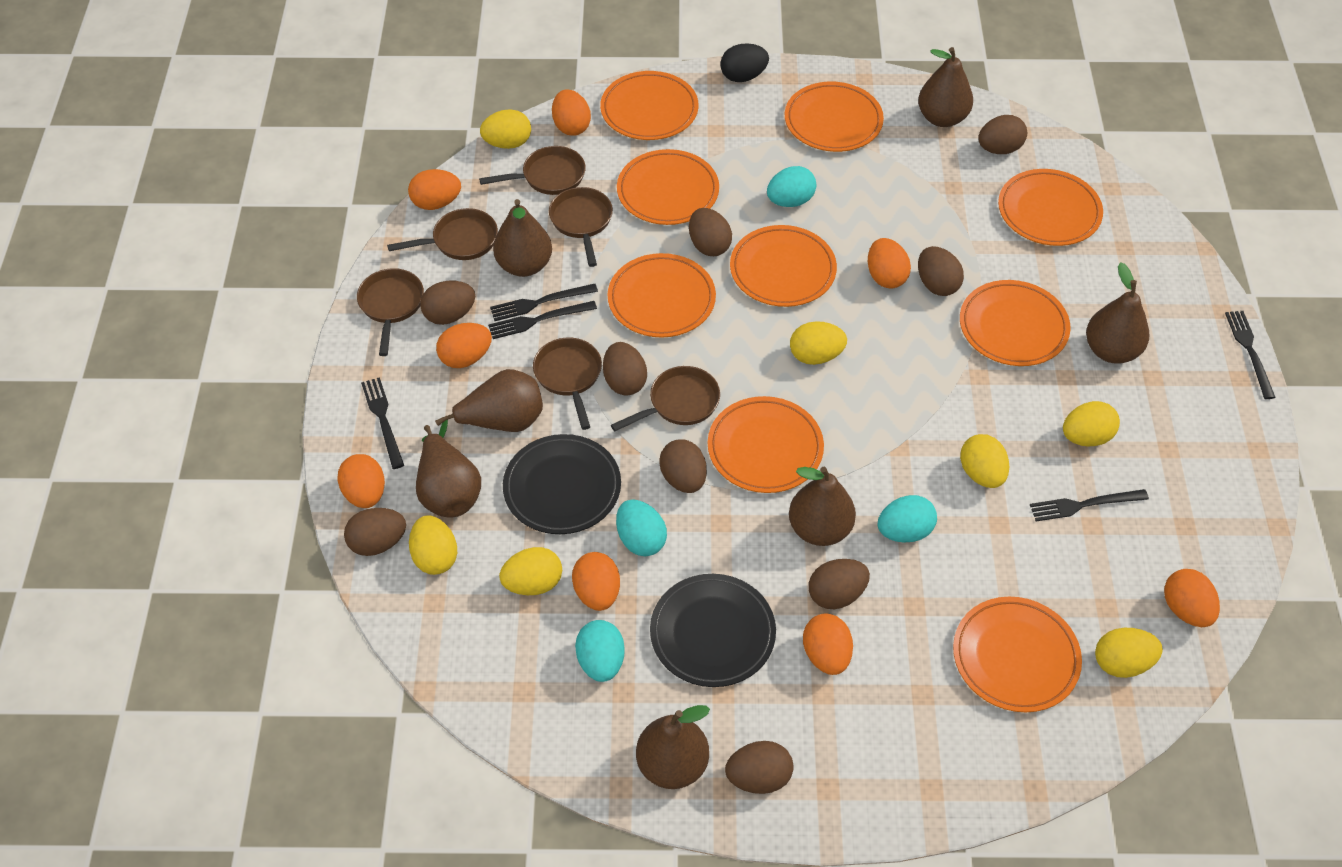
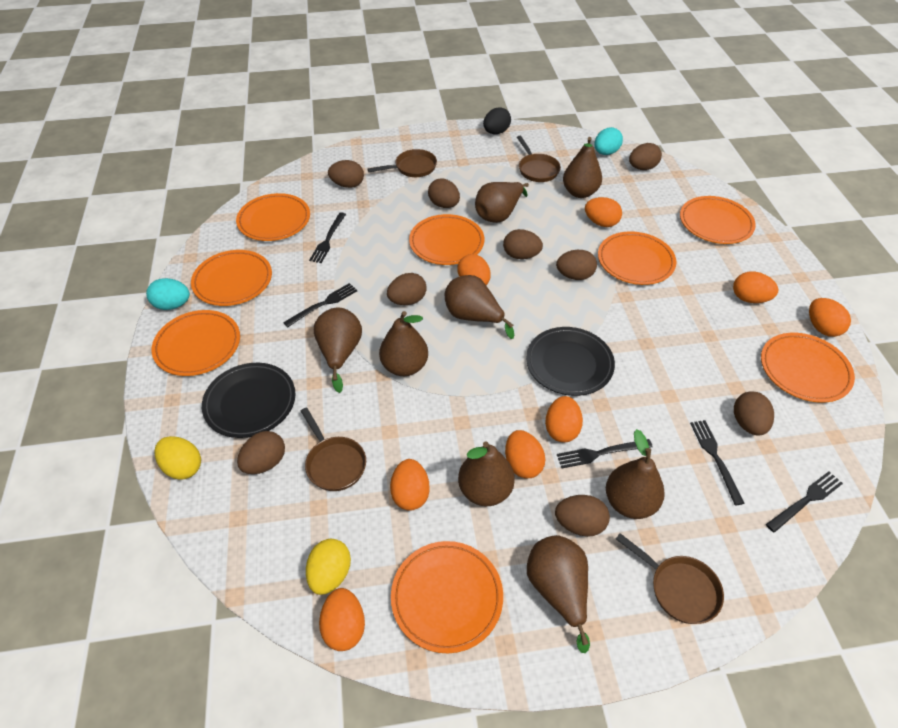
brown pan: [357,268,424,356] [387,208,498,260] [479,146,586,195] [533,338,602,430] [549,187,613,267] [611,366,720,431] = 6 -> [301,407,366,491] [367,149,437,177] [517,136,561,182] [616,533,724,624] = 4
brown pear: [416,425,481,518] [435,369,543,438] [493,199,552,277] [636,705,710,789] [789,467,856,546] [918,47,973,127] [1086,262,1149,364] = 7 -> [314,307,362,393] [379,311,428,376] [445,275,514,339] [458,441,515,506] [475,182,529,223] [527,535,590,653] [563,137,602,198] [606,429,665,519] = 8
orange plate: [600,71,699,140] [608,253,716,337] [617,149,719,225] [708,396,824,493] [730,225,837,307] [785,82,884,152] [953,597,1082,712] [960,280,1071,366] [998,169,1103,246] = 9 -> [151,310,240,376] [191,250,272,306] [236,193,310,241] [391,541,503,653] [409,214,484,265] [598,231,676,285] [680,196,756,244] [761,333,855,403] = 8
turquoise egg: [575,620,625,682] [616,499,667,556] [767,166,816,207] [878,495,937,542] = 4 -> [146,278,190,310] [595,127,623,155] = 2
yellow egg: [409,516,457,575] [480,109,531,149] [499,547,562,595] [790,321,847,365] [960,434,1009,488] [1063,401,1120,447] [1095,628,1163,678] = 7 -> [154,436,201,480] [306,539,351,595] = 2

